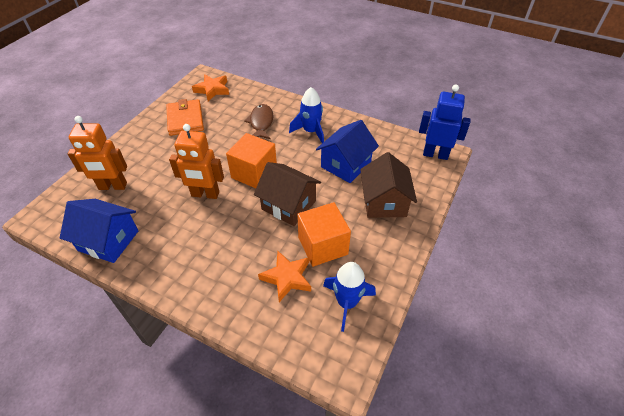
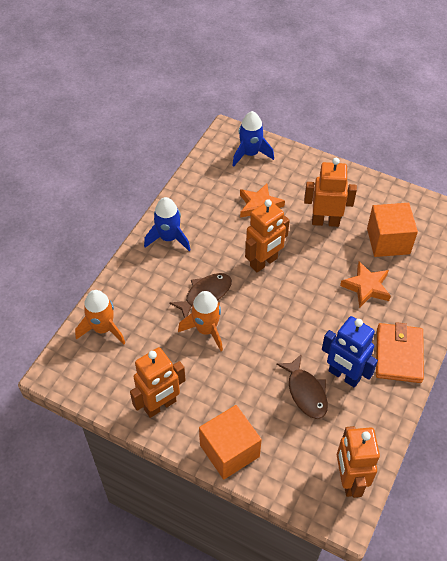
blue house: [60,199,138,263] [316,120,379,183] = 2 -> none = 0
brown fish: [244,104,273,139] = 1 -> [169,273,232,318] [276,354,328,419] = 2
brown house: [254,162,321,226] [360,152,417,218] = 2 -> none = 0
orange robot: [67,116,127,190] [169,124,224,199] = 2 -> [130,347,186,418] [245,199,290,272] [304,158,357,227] [337,426,380,498] = 4
orange rocket: none = 0 -> [75,290,125,344] [178,291,223,351] = 2

